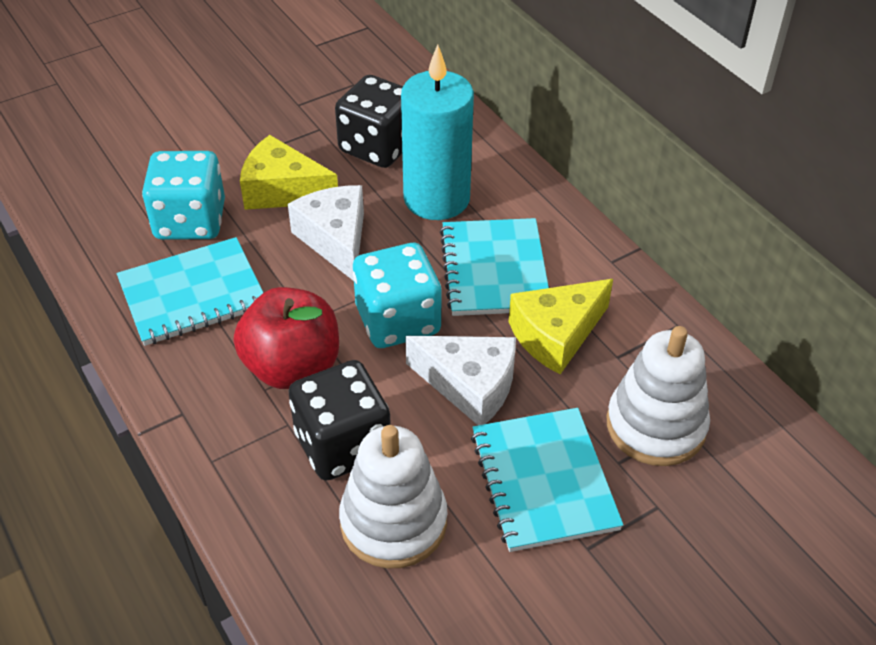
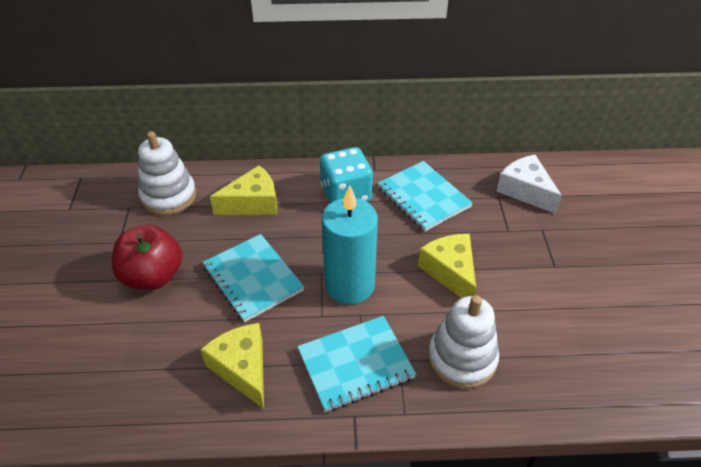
black dice: [289,360,391,481] [335,75,403,168] = 2 -> none = 0
turquoise dice: [142,151,225,240] [353,243,442,348] = 2 -> [320,147,373,203] = 1
white cheese: [288,185,364,281] [405,336,516,425] = 2 -> [496,155,562,214] = 1
yellow cheese: [240,135,338,210] [509,279,613,374] = 2 -> [200,323,264,409] [210,165,277,215] [418,234,476,298] = 3

